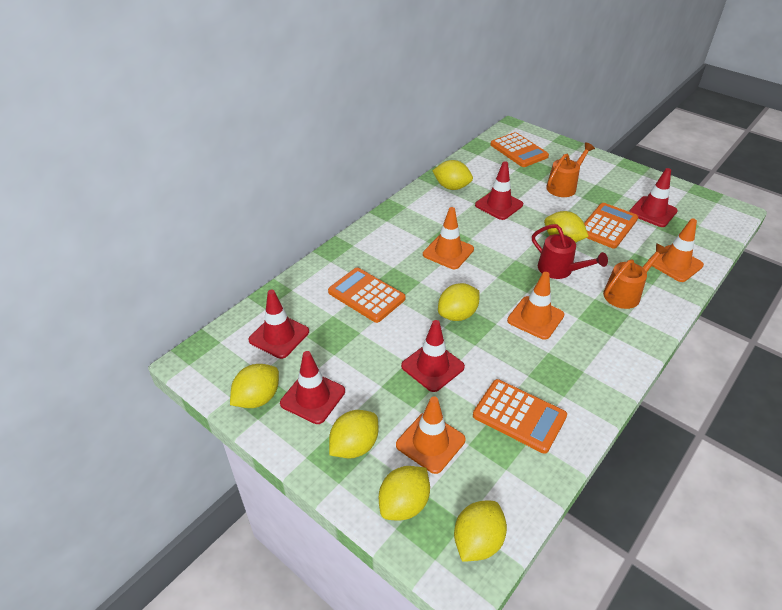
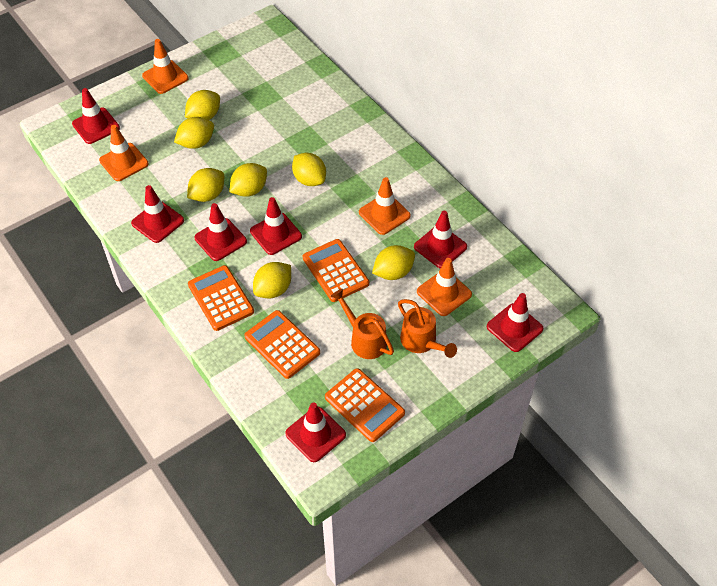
red traffic cone: [248,290,309,359] [280,351,345,424] [401,320,465,392] [475,161,523,220] [629,168,678,227] = 5 -> [72,88,120,144] [131,185,184,243] [194,203,247,261] [250,197,302,255] [285,403,346,462] [414,211,467,268] [487,293,543,352] = 7
red watering can: [532,224,608,279] = 1 -> none = 0

